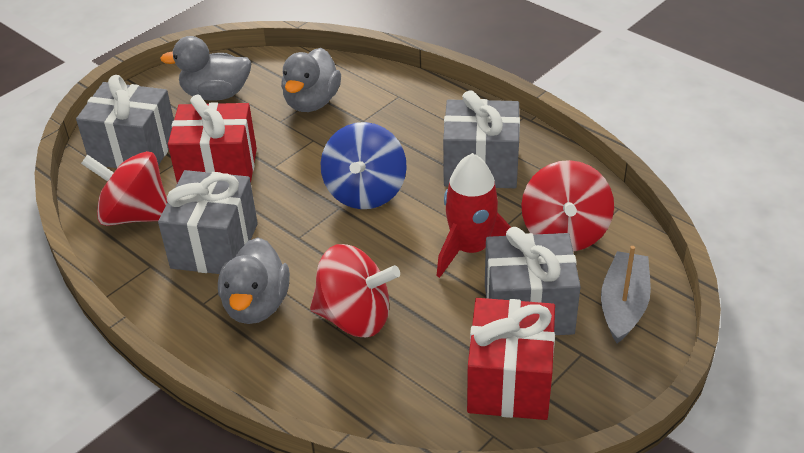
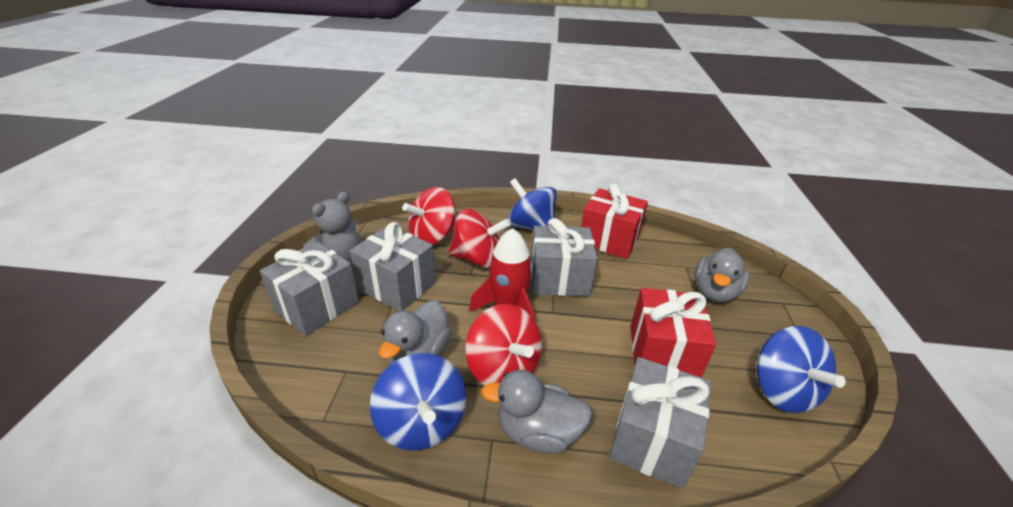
blue spinning top: [320,122,407,209] = 1 -> [370,353,466,450] [508,178,557,231] [757,326,846,413] = 3
grey boat: [601,246,651,343] = 1 -> none = 0
grey teddy bear: none = 0 -> [304,191,361,265] = 1

